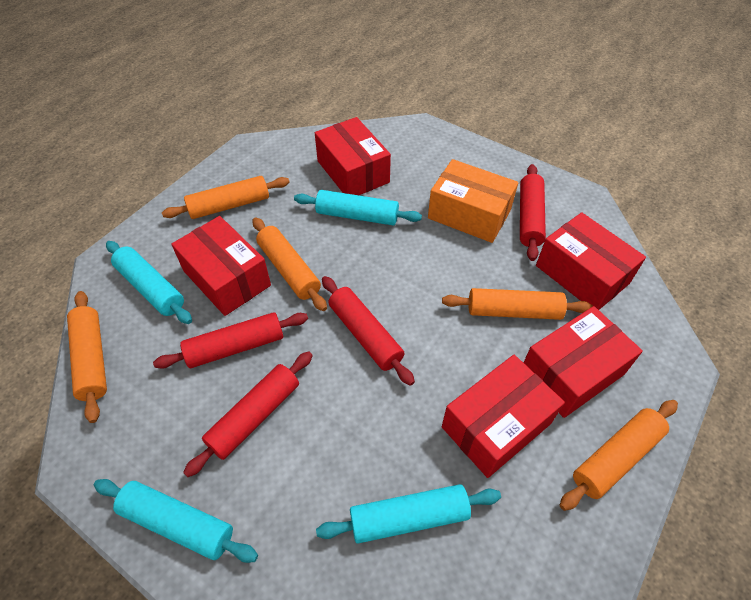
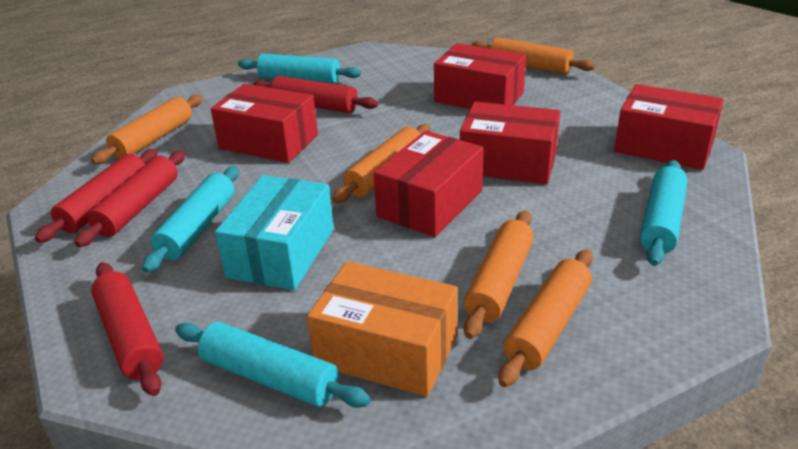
turquoise box: none = 0 -> [215,175,334,290] = 1

